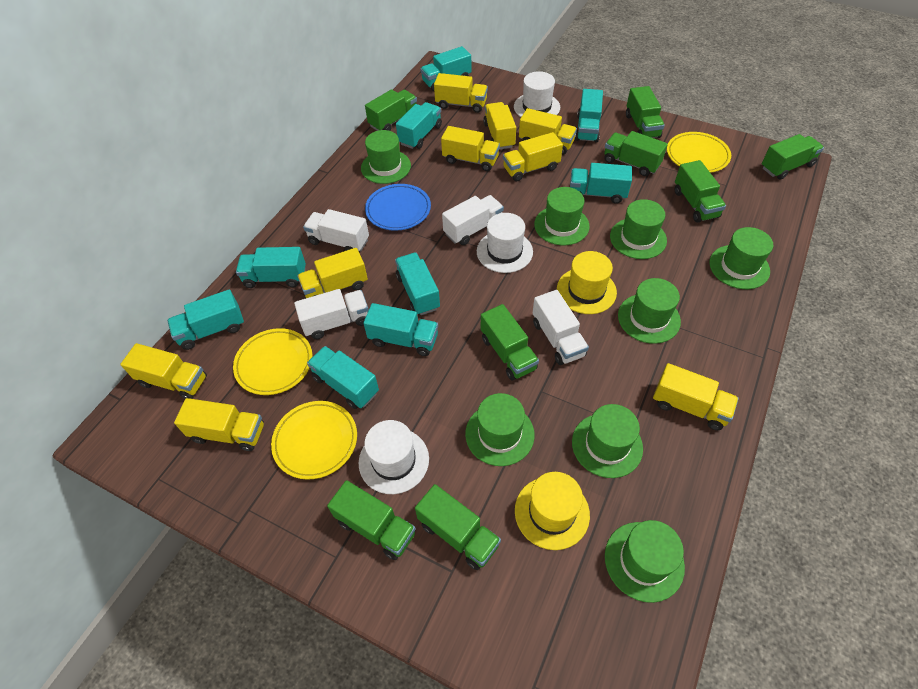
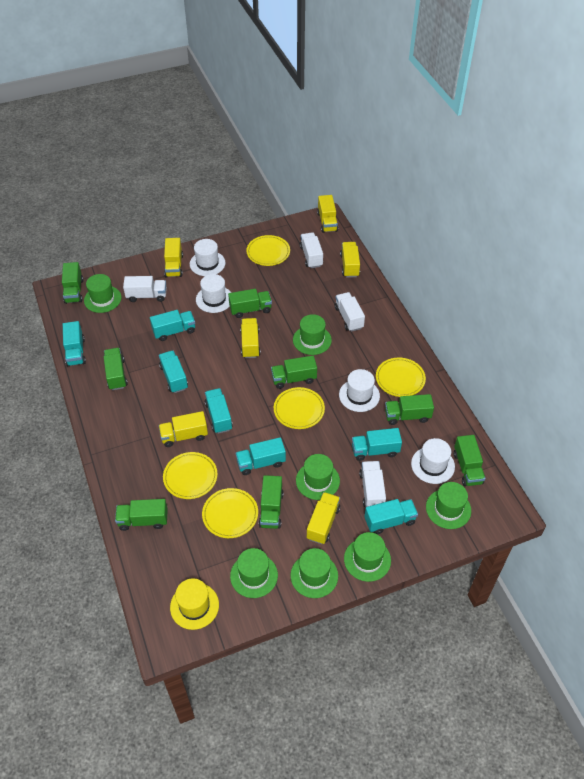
blue plate: [365,184,431,231] = 1 -> none = 0
green hat: [361,130,411,184] [465,393,535,466] [534,187,590,245] [572,404,643,478] [605,520,685,603] [610,199,667,259] [618,278,681,344] [710,227,773,289] = 8 -> [84,274,121,313] [230,548,278,598] [291,548,338,598] [293,314,332,355] [296,454,340,500] [344,532,391,582] [426,482,471,529] = 7
turquoise truck: [167,289,244,350] [236,247,306,288] [307,346,379,409] [363,303,438,356] [395,253,440,315] [396,102,442,149] [420,46,471,91] [570,163,632,204] [575,89,603,143] = 9 -> [63,321,86,366] [150,310,195,341] [159,350,188,393] [205,388,233,434] [236,437,286,475] [352,428,402,461] [364,499,418,534] = 7
white hat: [359,420,429,494] [477,213,533,273] [514,71,560,117] = 3 -> [190,239,226,276] [196,274,231,313] [339,369,380,412] [411,438,455,484] = 4
yellow hat: [515,472,590,550] [557,251,617,314] = 2 -> [170,578,219,630] = 1
yellow plate: [233,328,313,395] [271,401,357,480] [667,132,731,173] = 3 -> [163,452,218,499] [202,488,258,538] [246,235,290,266] [274,387,325,429] [376,358,426,397] = 5
yellow truck: [120,343,207,399] [174,398,264,451] [297,248,368,298] [434,73,488,113] [441,126,500,171] [483,102,516,150] [503,132,563,181] [519,108,577,155] [653,363,739,430] = 9 -> [159,411,208,447] [164,238,183,278] [240,318,260,358] [307,492,340,544] [317,195,338,233] [340,242,360,278] = 6

